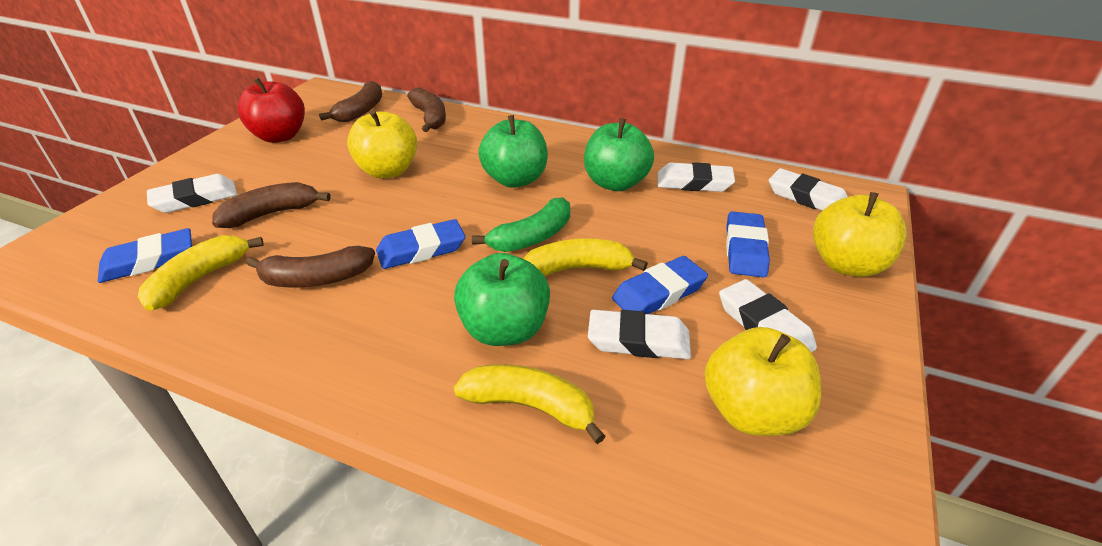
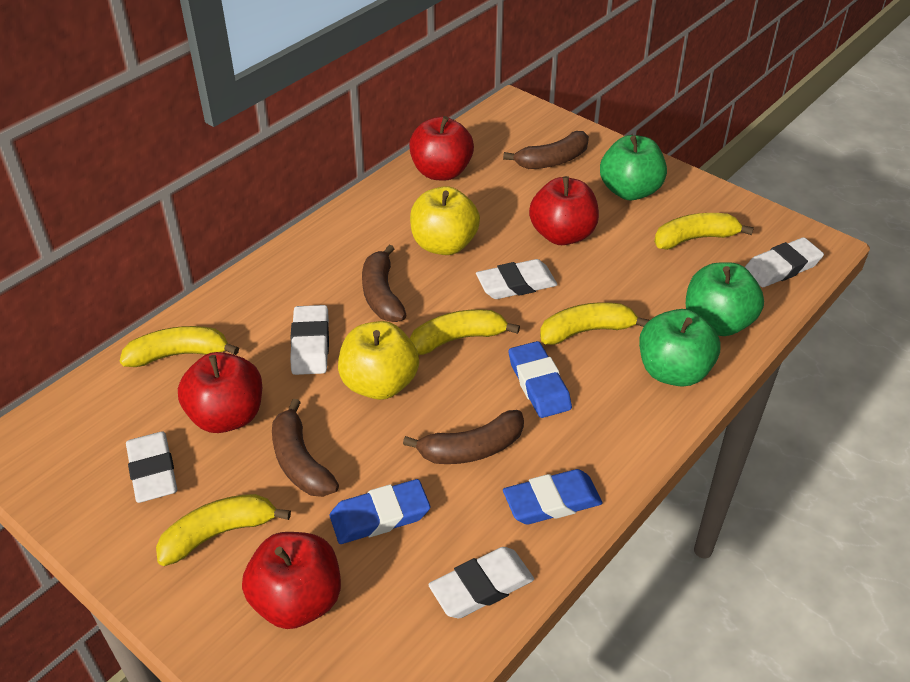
blue eraser: [98,228,192,283] [376,219,465,269] [612,256,708,314] [726,212,770,277] = 4 -> [330,479,430,544] [503,469,602,525] [509,341,572,418] = 3
green banana: [472,197,570,252] = 1 -> none = 0
red apple: [237,78,305,143] = 1 -> [178,352,262,433] [242,532,341,629] [409,116,474,180] [529,176,599,245] = 4
yellow apple: [347,110,417,178] [705,327,821,436] [813,192,907,277] = 3 -> [338,321,419,400] [410,186,480,255] = 2
yellow banana: [138,235,264,311] [453,364,606,444] [524,238,648,276] = 3 -> [120,326,239,367] [156,494,291,566] [409,309,520,355] [540,302,650,345] [654,213,754,250] = 5

